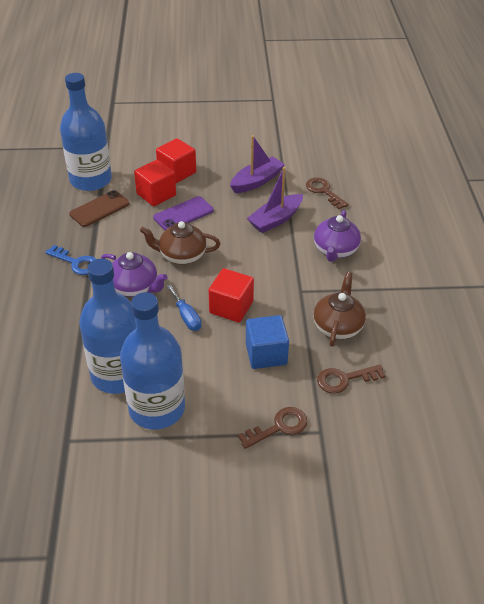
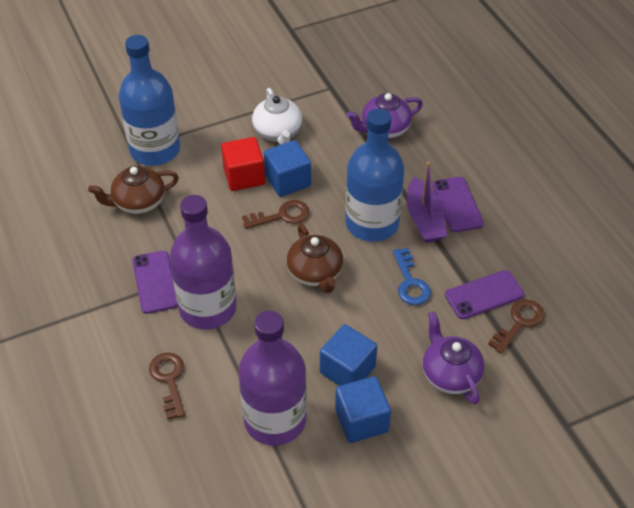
blue bottle: [60,73,112,191] [79,259,136,394] [120,292,185,429] = 3 -> [119,35,180,166] [346,108,404,242] = 2
blue cube: [246,315,289,369] = 1 -> [264,140,311,197] [320,324,377,386] [335,376,391,443] = 3
blue screwdriver: [167,284,202,331] = 1 -> none = 0
brown phone: [69,190,130,227] = 1 -> none = 0
purple boat: [230,135,285,193] [247,167,303,233] = 2 -> [407,162,447,243] = 1
purple bottle: none = 0 -> [170,195,237,330] [238,311,307,446] = 2
purple phone: [153,196,214,230] = 1 -> [132,250,178,314] [432,177,484,232] [445,270,524,319] = 3
red cube: [134,160,176,206] [156,138,196,183] [209,268,254,323] = 3 -> [221,137,265,191] = 1
white teapot: none = 0 -> [252,88,302,145] = 1

